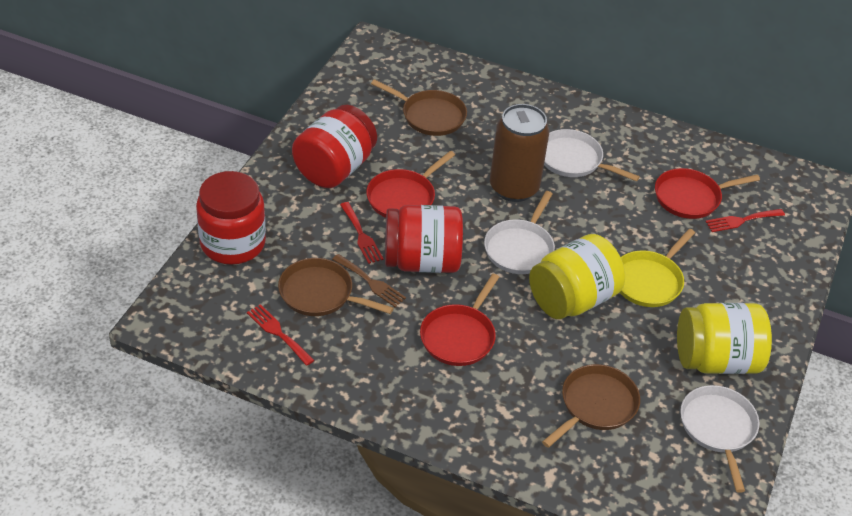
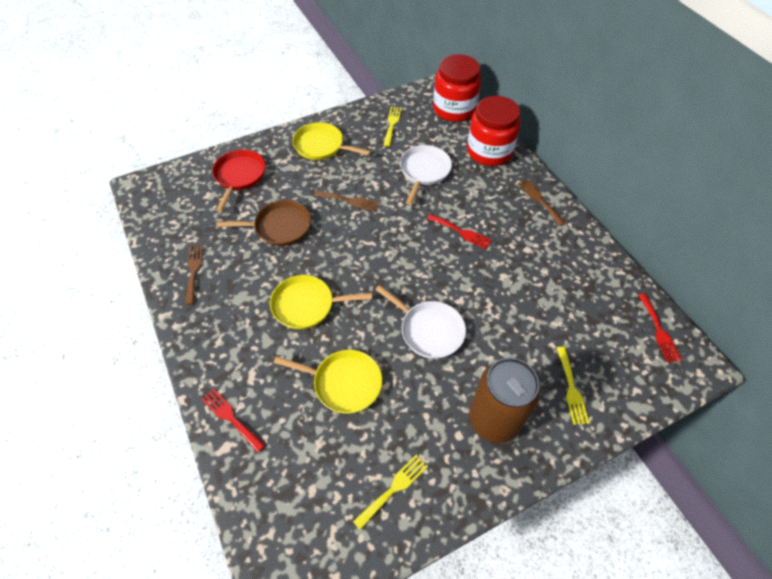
brown fork: [332,254,406,307] = 1 -> [185,245,203,305] [314,190,379,211] [518,179,565,226] = 3
brown pan: [278,258,394,316] [371,79,467,136] [542,364,640,448] = 3 -> [216,200,311,246] = 1
red jar: [196,171,266,265] [292,105,377,188] [385,205,463,273] = 3 -> [433,54,481,122] [467,96,521,166] = 2
red pan: [366,151,455,218] [420,274,499,366] [655,168,760,219] = 3 -> [212,150,265,212] = 1
white pan: [484,191,555,274] [544,129,640,182] [680,385,759,493] = 3 -> [375,285,466,359] [400,145,452,205] = 2
yellow fork: none = 0 -> [353,454,428,530] [384,106,402,147] [557,346,589,425] = 3
yellow jar: [529,234,625,319] [677,303,772,374] = 2 -> none = 0
yellow pan: [620,229,695,307] = 1 -> [270,275,372,329] [274,350,382,414] [292,122,371,160] = 3

